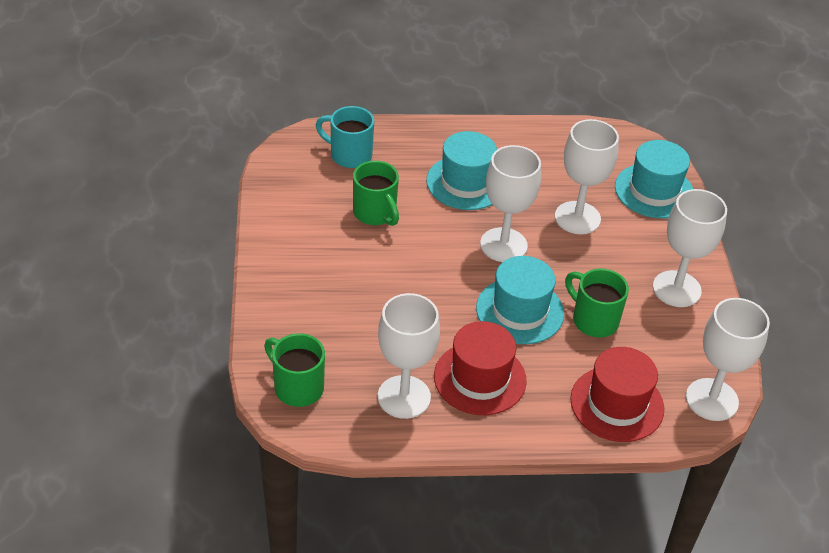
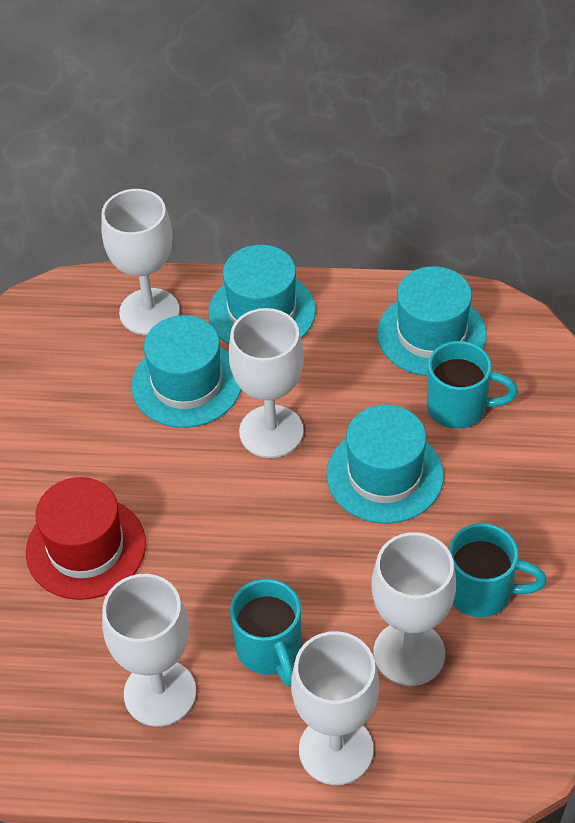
green mug: [264,333,325,407] [353,161,399,226] [565,268,629,337] = 3 -> none = 0
red hat: [434,321,527,415] [570,347,664,442] = 2 -> [26,477,146,600] = 1
turquoise hat: [426,131,497,210] [476,256,564,344] [615,140,693,218] = 3 -> [131,315,241,428] [209,245,316,345] [326,405,444,524] [377,266,487,376] = 4
turquoise mug: [316,106,374,168] = 1 -> [230,579,301,687] [427,341,518,429] [449,523,547,618] = 3

